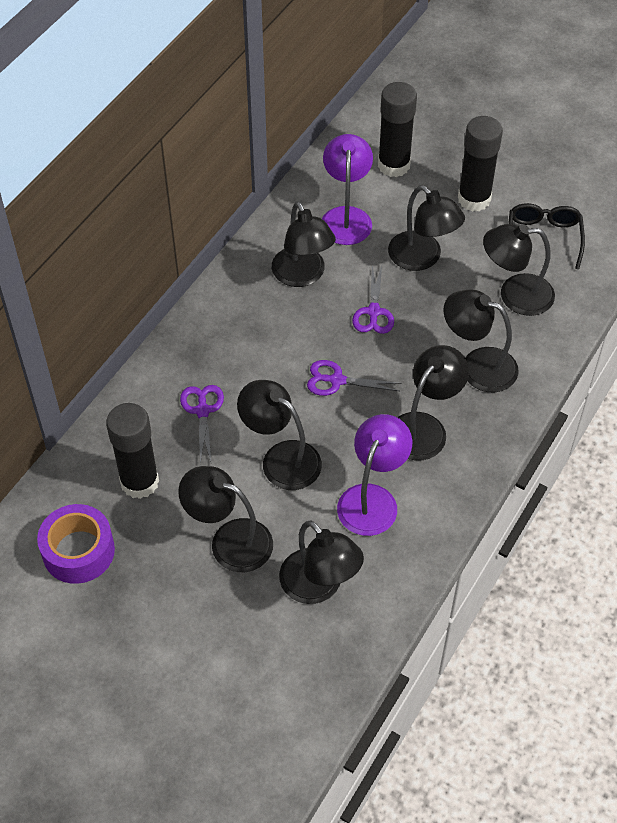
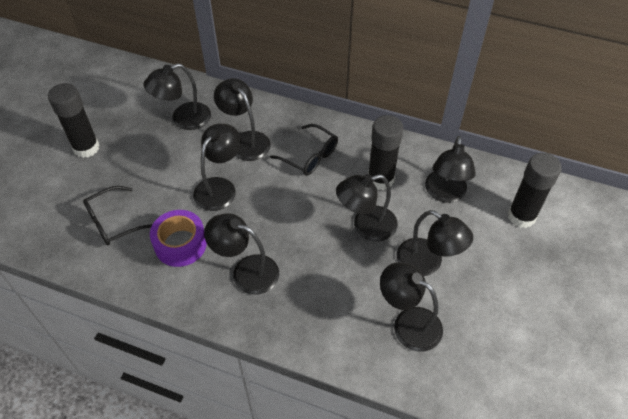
black glasses: [508,203,585,269] = 1 -> [83,186,153,245] [270,124,338,176] = 2
purple lamp: [322,134,373,245] [337,414,412,536] = 2 -> none = 0
purple scissors: [180,385,224,464] [307,360,401,396] [352,265,394,334] = 3 -> none = 0

